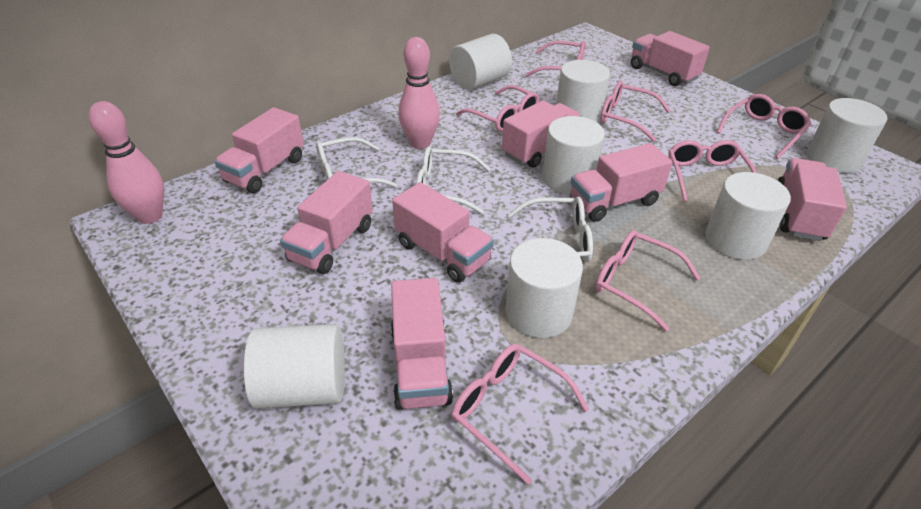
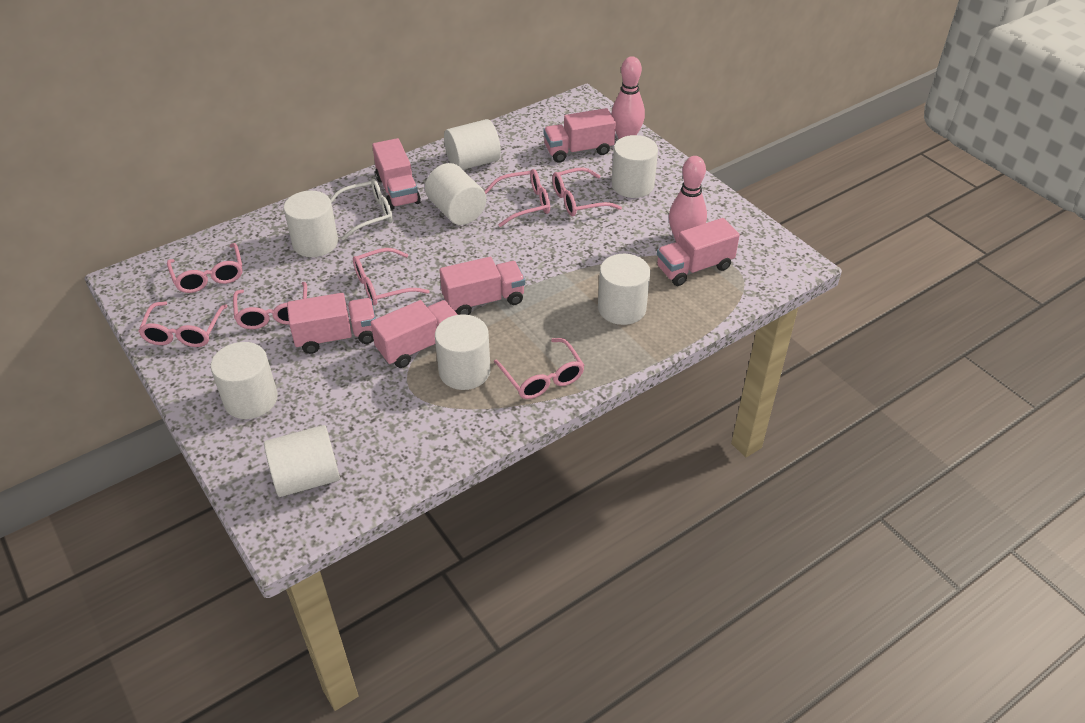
pink truck: [214,107,304,193] [280,171,373,274] [391,278,453,410] [392,182,494,283] [502,101,582,168] [570,143,673,222] [631,31,710,86] [777,158,847,241] = 8 -> [287,293,376,354] [371,300,458,368] [372,138,421,210] [440,257,525,315] [544,108,616,163] [657,218,740,286] = 6
white cylinder: [244,324,345,409] [449,34,512,90] [505,238,583,338] [542,116,605,194] [556,60,610,123] [705,172,791,260] [807,98,887,173] = 7 -> [211,342,278,419] [264,425,340,497] [283,190,338,257] [425,163,486,225] [435,314,491,390] [444,119,501,170] [598,254,650,325] [612,135,658,198] = 8
white glasses: [316,137,397,187] [416,147,490,214] [508,197,593,262] = 3 -> [330,179,393,240] = 1

